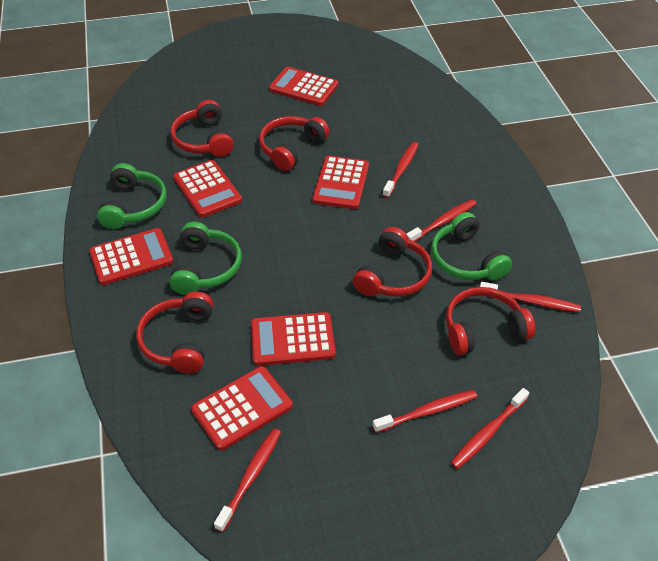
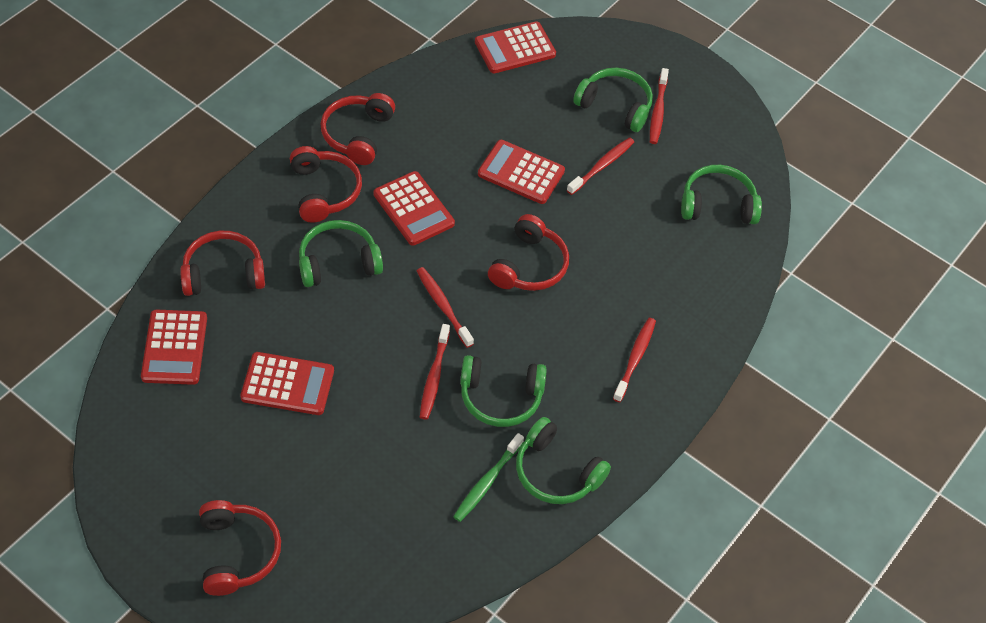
green headphones: [97,163,167,229] [169,222,242,295] [431,212,512,281] = 3 -> [299,220,383,287] [460,355,547,427] [516,417,611,504] [573,68,653,132] [681,165,762,224] = 5
green toothbrush: none = 0 -> [453,433,524,522] = 1
red calculator: [89,228,174,285] [173,160,242,218] [191,366,293,451] [251,312,336,366] [269,67,338,106] [312,156,369,209] = 6 -> [141,309,207,385] [240,352,334,415] [374,171,455,245] [475,21,556,73] [478,140,565,204] = 5
red toothbrush: [214,428,281,532] [373,390,477,433] [383,142,419,198] [407,199,477,242] [451,388,529,469] [480,282,581,312] = 6 -> [417,267,474,348] [420,324,450,420] [567,137,634,195] [613,318,656,402] [650,68,669,144] = 5

